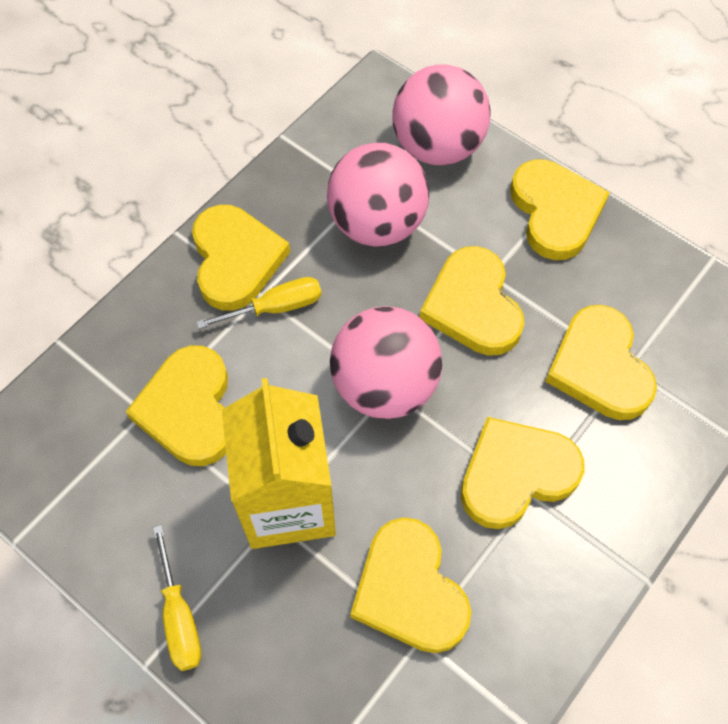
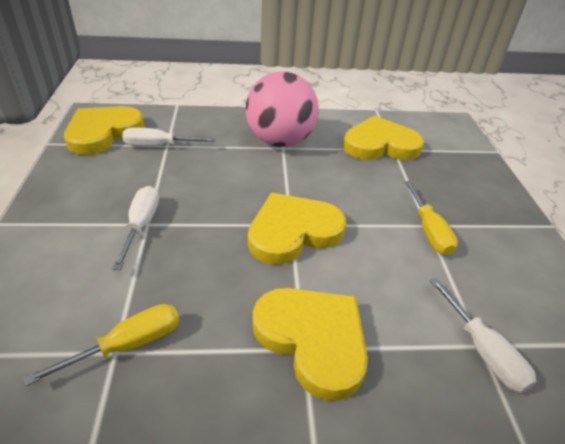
pink ball: [327,143,429,247] [330,306,442,419] [393,64,491,165] = 3 -> [246,71,319,147] = 1
white screwdriver: none = 0 -> [112,186,159,270] [122,127,215,146] [430,278,536,393] = 3
yellow carton: [222,378,336,549] = 1 -> none = 0
yellow heart: [126,346,228,466] [192,205,290,311] [350,517,472,653] [420,246,525,356] [461,417,584,529] [510,159,610,260] [545,305,657,420] = 7 -> [64,106,145,155] [248,193,346,265] [253,288,368,401] [343,116,424,160] = 4

